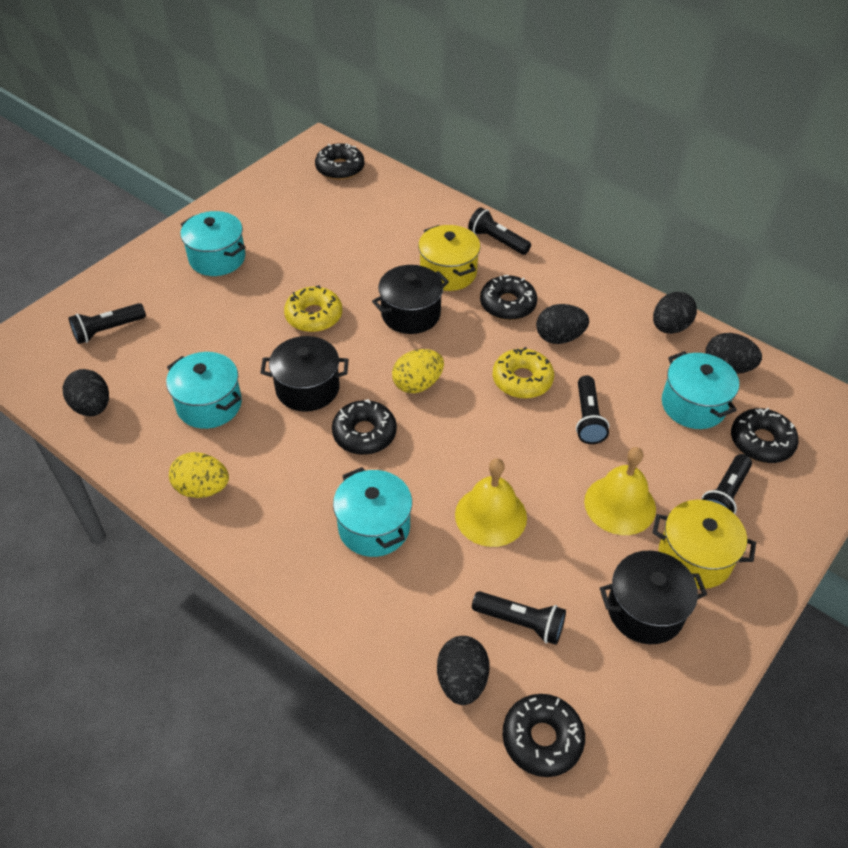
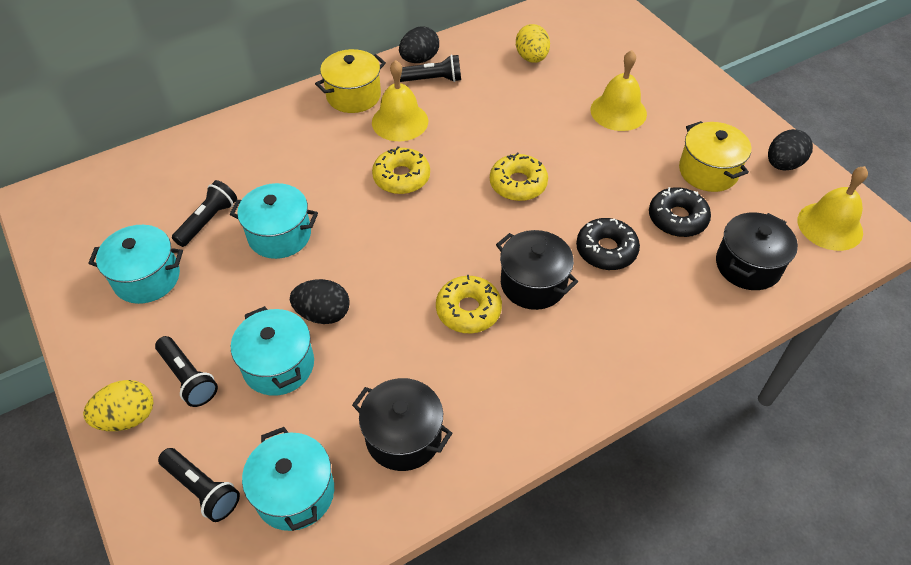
black donut: [315,143,365,180] [332,399,397,455] [480,275,537,320] [502,694,585,777] [731,408,799,463] = 5 -> [576,218,640,270] [649,187,711,237] = 2
black egg: [63,369,109,416] [437,636,490,705] [536,304,589,344] [653,292,697,334] [705,333,762,374] = 5 -> [290,279,350,324] [399,26,439,63] [768,129,813,171] = 3
black flashlight: [68,303,146,344] [468,207,531,255] [472,591,566,645] [576,375,609,444] [701,454,752,514] = 5 -> [155,336,218,407] [158,448,240,522] [172,180,237,247] [400,55,461,82] = 4
yellow bell: [455,458,527,547] [584,447,656,535] = 2 -> [372,60,428,141] [590,50,647,131] [797,166,868,251] = 3
yellow donut: [284,285,342,332] [493,347,554,399] = 2 -> [372,146,430,194] [436,275,502,333] [490,152,548,201] = 3

